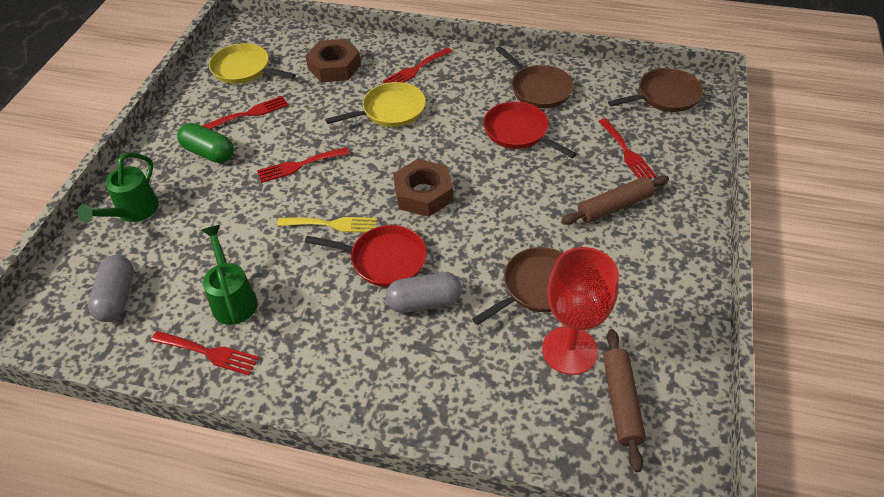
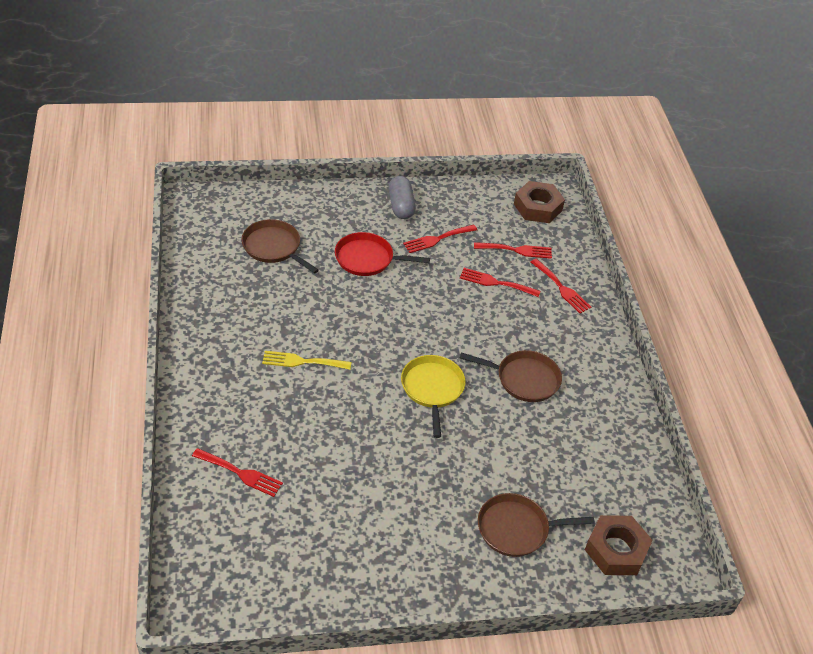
brown rolling pin: [562,175,669,225] [603,329,646,472] = 2 -> none = 0
green capsule: [177,123,234,163] = 1 -> none = 0
green watering can: [77,152,159,223] [202,225,258,325] = 2 -> none = 0
grey capsule: [88,255,134,322] [386,272,462,313] = 2 -> [388,176,416,219] = 1
red goblet: [542,247,619,375] = 1 -> none = 0
red pan: [305,225,427,287] [483,101,577,158] = 2 -> [335,232,430,276] = 1
yellow pan: [209,43,296,84] [325,82,426,127] = 2 -> [401,355,466,438] = 1

